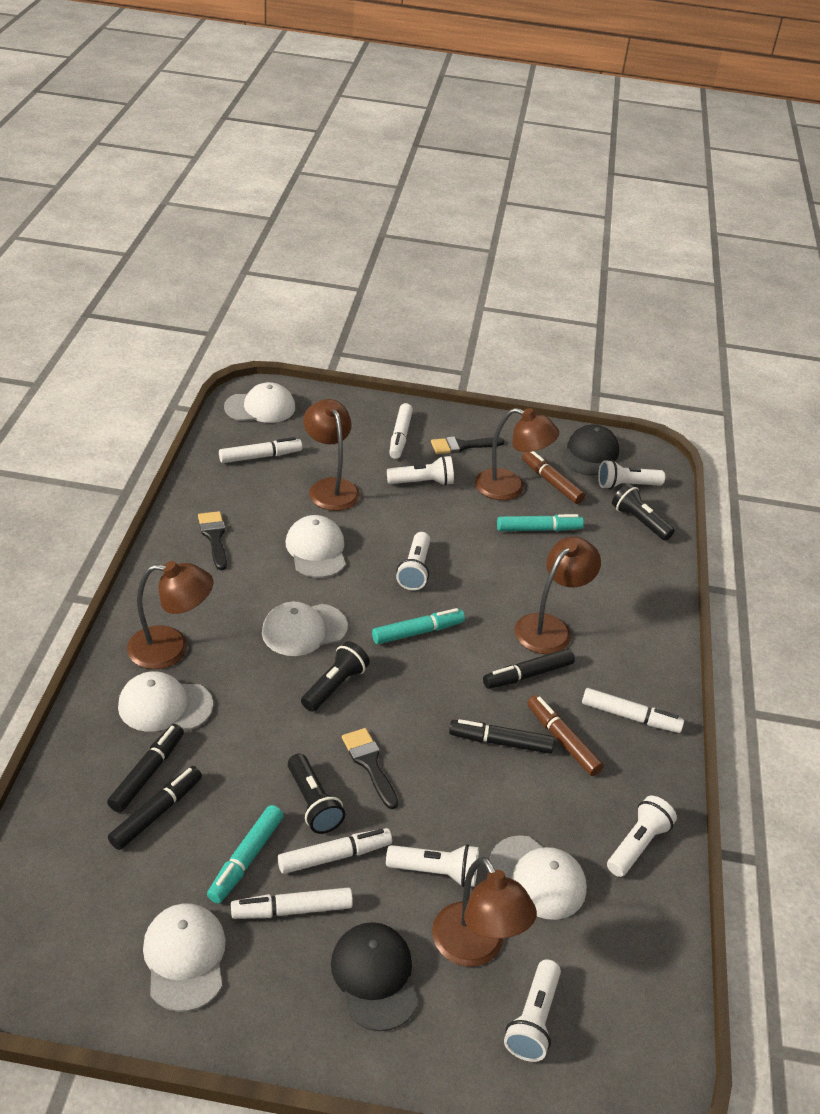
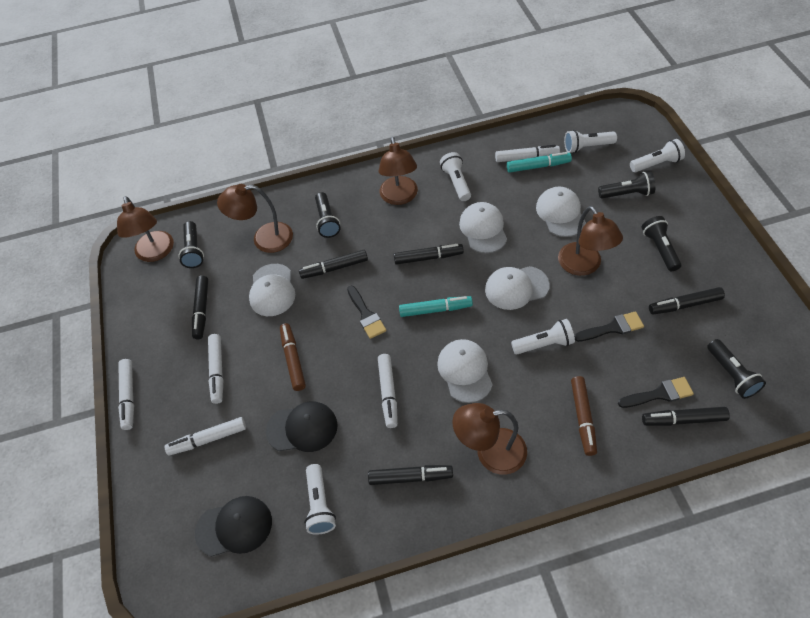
black flashlight: [288,754,345,834] [301,641,370,712] [612,483,675,541] = 3 -> [178,221,204,268] [315,192,341,238] [598,172,655,199] [642,216,681,271] [707,339,766,399] = 5
black marker: [107,724,184,813] [108,766,202,850] [449,719,555,754] [483,648,575,689] = 4 -> [192,276,208,339] [299,250,368,279] [368,465,453,485] [394,244,464,265] [642,407,730,426] [649,287,725,315] = 6
turquoise marker: [207,805,284,903] [372,608,465,644] [497,514,584,531] = 3 -> [399,296,473,317] [507,152,572,173] = 2
white cap: [118,671,213,732] [143,904,226,1012] [224,382,295,423] [262,602,348,656] [286,515,346,578] [489,835,587,920] = 6 -> [249,264,295,316] [437,339,493,403] [459,202,507,253] [485,266,550,310] [536,186,586,237] = 5
white flashlight: [386,844,479,887] [387,456,454,486] [396,532,430,590] [504,959,561,1062] [598,460,665,489] [607,796,677,877] = 6 -> [304,464,336,535] [440,152,471,201] [511,319,575,354] [564,130,617,153] [630,139,685,172] = 5

